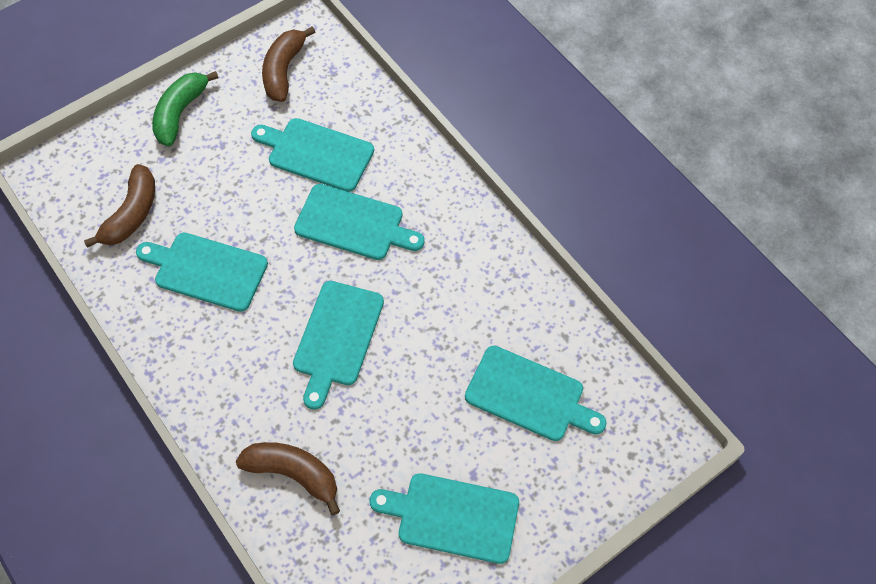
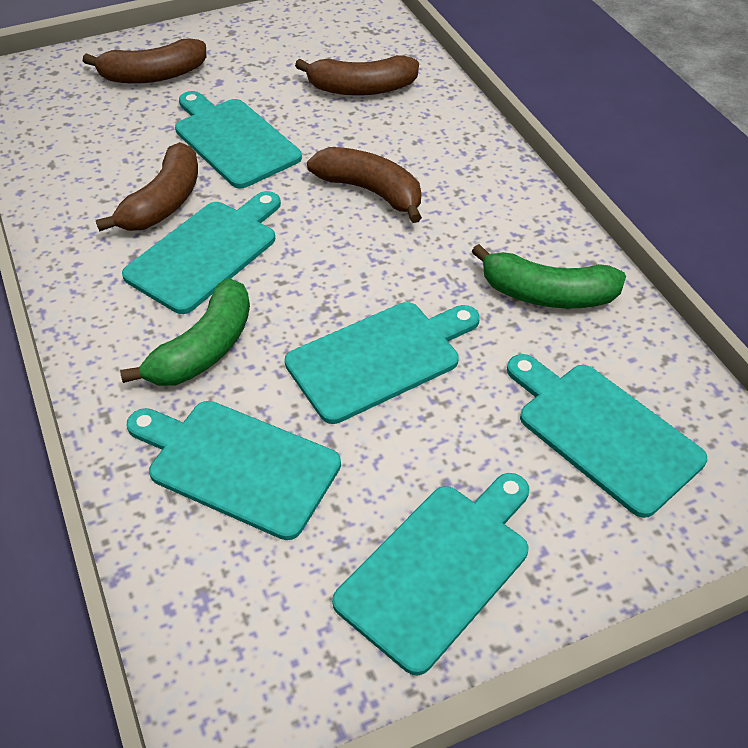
brown banana: [84,164,155,248] [236,442,340,515] [262,26,315,102] = 3 -> [83,39,206,84] [96,142,198,232] [295,55,419,96] [307,147,422,223] = 4
green banana: [152,71,219,146] = 1 -> [120,278,250,386] [472,244,626,308] = 2

